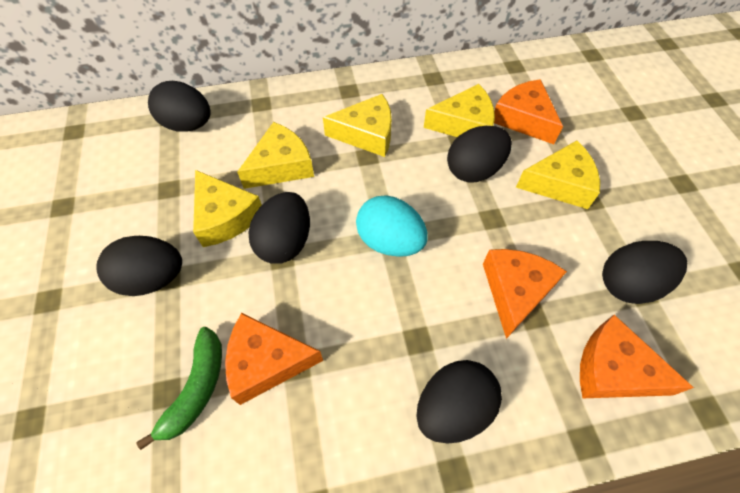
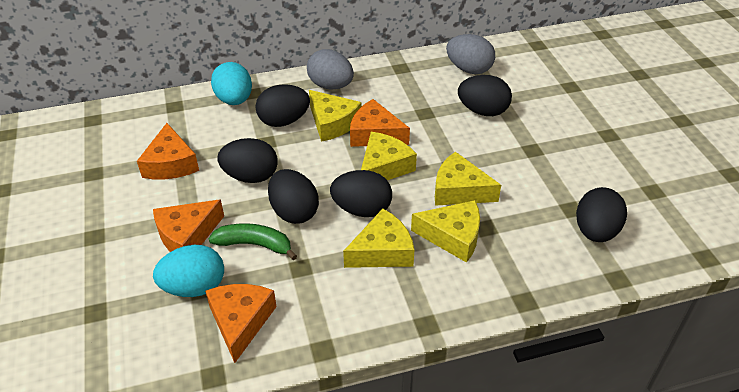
grey egg: none = 0 -> [307,49,354,90] [446,34,495,74] = 2
turquoise egg: [356,195,428,257] = 1 -> [153,245,224,297] [211,62,252,105] = 2

